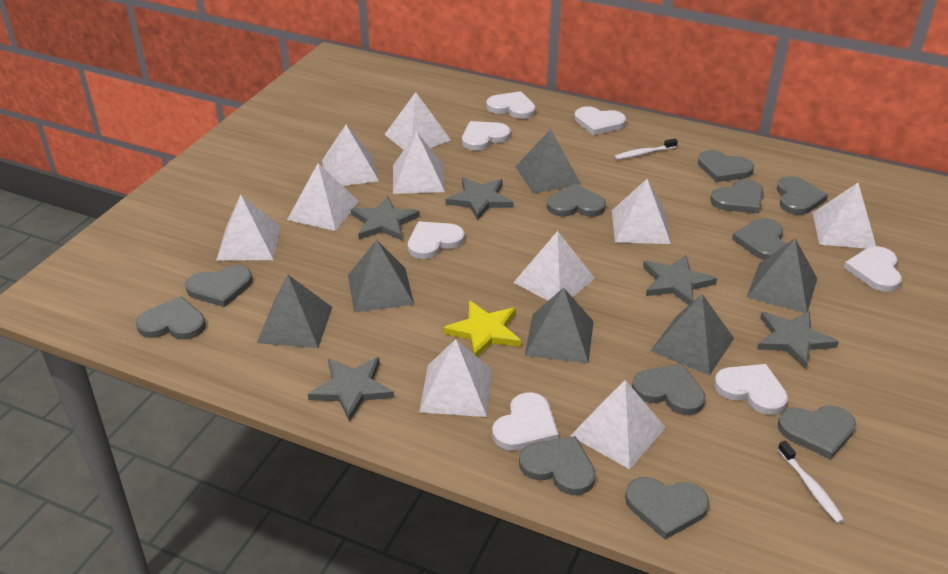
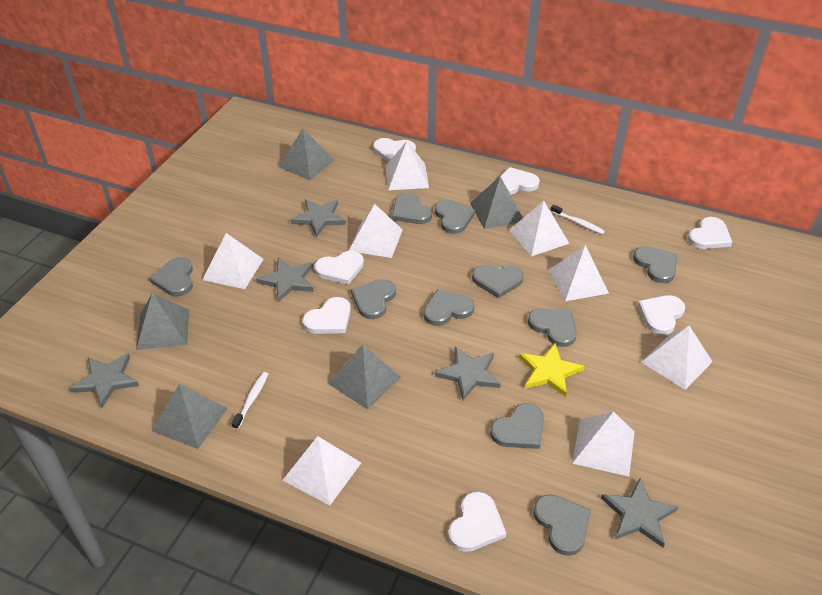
grey heart: [136,296,206,340] [185,265,252,307] [519,436,596,495] [547,184,606,217] [625,477,709,539] [632,364,706,415] [698,150,754,182] [710,179,763,214] [732,218,785,260] [777,176,828,215] [778,405,856,459] = 11 -> [149,257,193,296] [351,279,396,319] [392,193,432,224] [423,289,475,326] [435,200,475,234] [472,265,524,298] [490,403,544,449] [528,308,577,347] [533,494,591,556] [633,246,677,283] = 10
grey pyramid: [257,275,332,348] [348,240,414,312] [515,129,581,194] [525,287,594,363] [651,294,734,375] [747,238,817,313] = 6 -> [136,293,189,350] [152,383,228,449] [279,129,334,180] [328,344,401,410] [470,176,523,229] = 5
white pyramid: [216,195,281,261] [287,163,359,231] [322,125,379,186] [384,92,451,150] [393,132,445,194] [419,339,492,417] [513,231,595,301] [570,380,666,469] [612,179,671,244] [813,183,876,248] = 10 -> [203,233,263,289] [283,436,361,505] [349,204,403,258] [385,141,429,190] [509,201,569,257] [549,245,609,301] [572,412,635,477] [641,326,713,390] = 8

